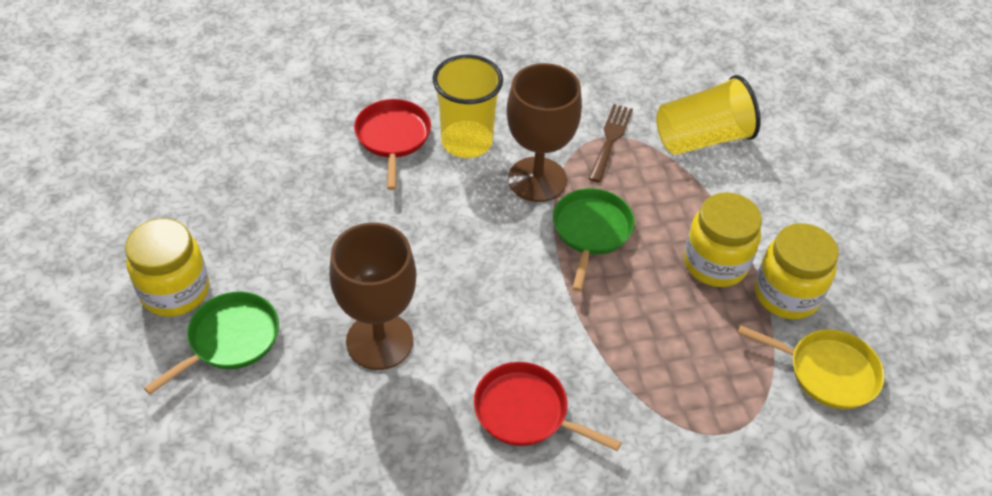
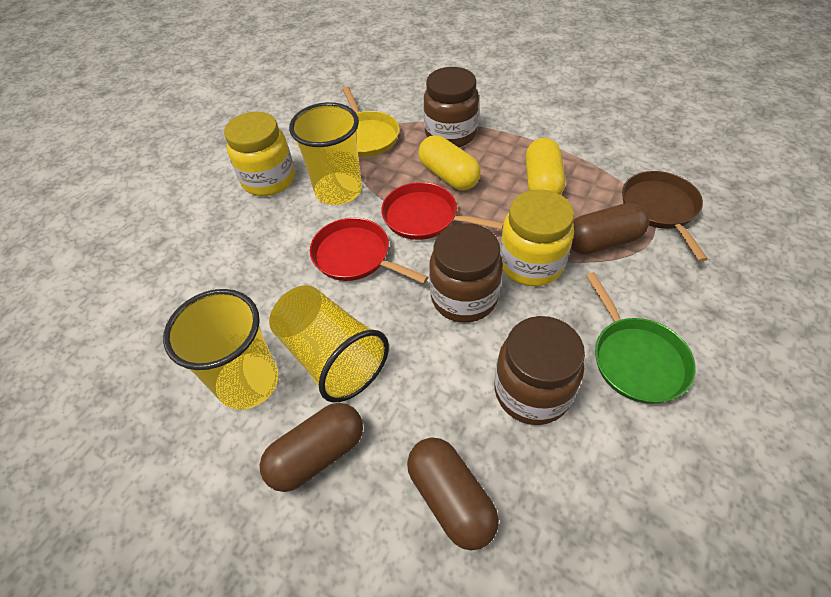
brown capsule: none = 0 -> [260,403,363,492] [407,438,499,550] [571,203,649,255] = 3
brown fork: [589,104,633,183] = 1 -> none = 0
brown goblet: [329,223,416,370] [507,63,582,202] = 2 -> none = 0
brown jar: none = 0 -> [424,67,479,147] [429,223,503,323] [494,316,585,425] = 3
brown pan: none = 0 -> [622,171,708,262] = 1
green pan: [144,292,279,395] [553,188,635,291] = 2 -> [586,272,696,404] = 1
yellow capsule: none = 0 -> [418,135,481,190] [526,138,565,195] = 2
yellow cup: [433,55,503,158] [656,75,761,155] = 2 -> [163,289,279,410] [269,285,389,403] [289,102,362,205] = 3
yellow jar: [125,218,209,317] [684,192,762,287] [755,223,839,319] = 3 -> [224,112,295,196] [500,190,574,286] = 2

